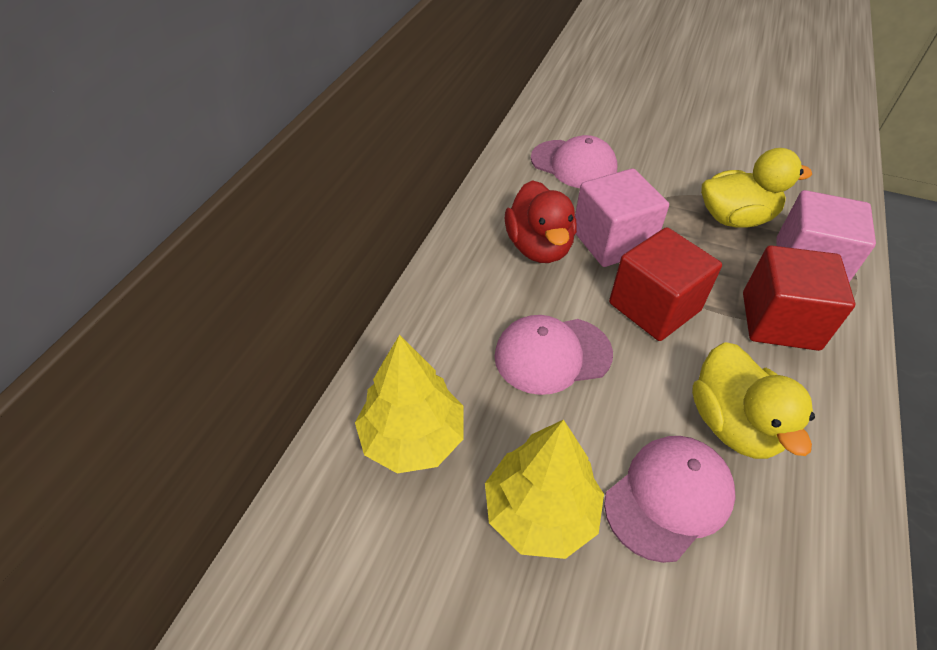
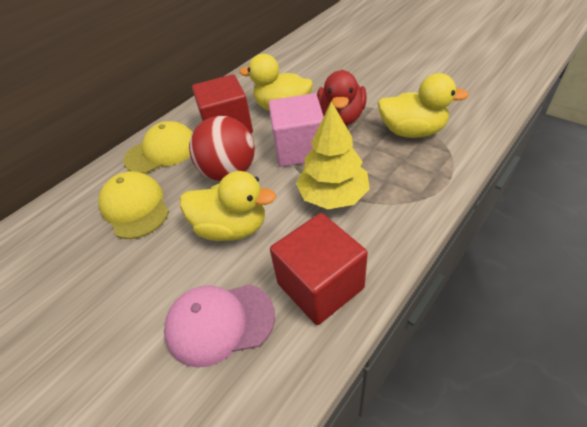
pink cap: [494,315,613,395] [531,135,618,188] [604,436,736,563] = 3 -> [164,284,275,368] = 1
pink cube: [575,168,669,267] [776,190,876,282] = 2 -> [268,93,324,167] = 1
red ball: none = 0 -> [189,116,255,181] = 1
yellow cap: none = 0 -> [98,171,169,239] [123,121,193,174] = 2
yellow duck: [692,342,815,459] [701,148,812,228] = 2 -> [180,171,276,241] [239,54,313,111] [377,73,469,138] = 3
yellow tree: [355,335,464,474] [485,420,604,559] = 2 -> [296,101,370,209] = 1

